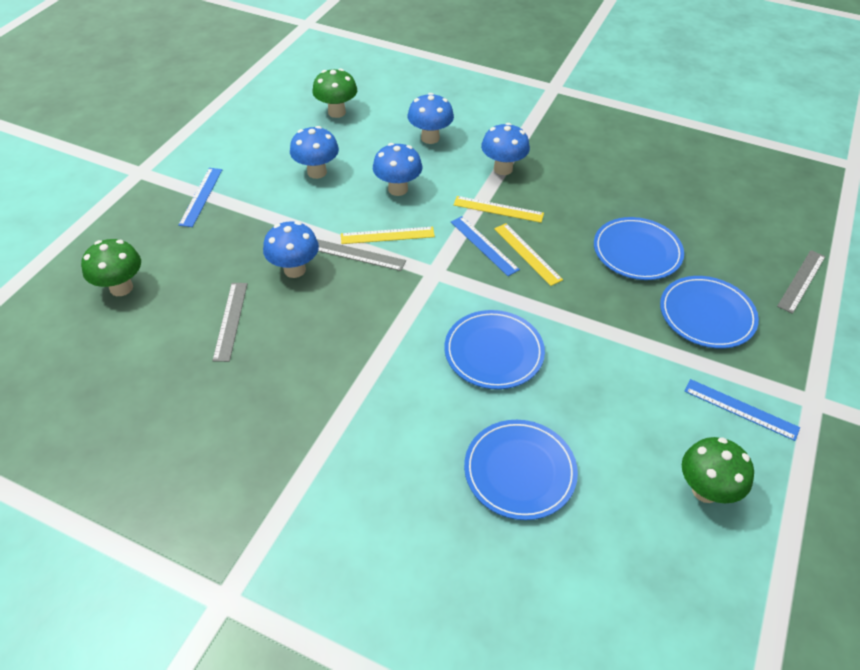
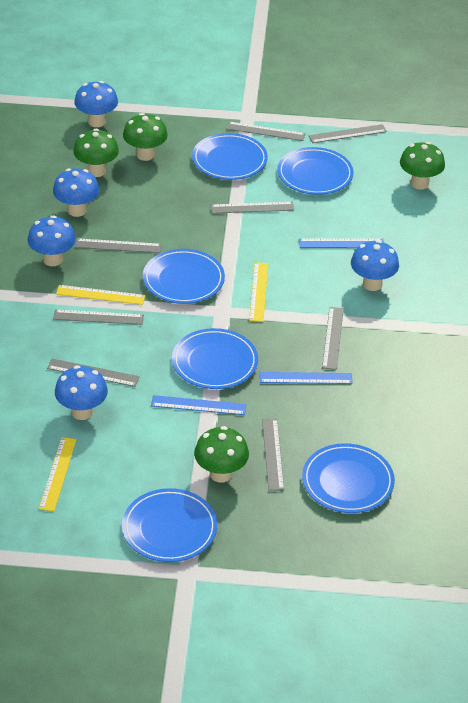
blue plate: [444,310,545,389] [464,420,578,520] [594,217,684,280] [660,276,759,348] = 4 -> [122,488,217,562] [143,249,225,304] [172,328,258,389] [192,133,268,180] [277,147,353,195] [302,443,395,513] = 6
green mushroom: [81,239,141,296] [312,68,357,118] [682,437,754,503] = 3 -> [73,129,119,177] [123,113,168,161] [194,426,249,483] [400,142,445,189] = 4
grey ruler: [212,283,248,362] [317,239,406,271] [777,250,826,314] = 3 -> [47,358,140,387] [53,309,144,325] [75,238,161,253] [211,202,294,214] [226,122,305,141] [262,419,284,491] [309,124,387,143] [322,307,344,370] = 8

